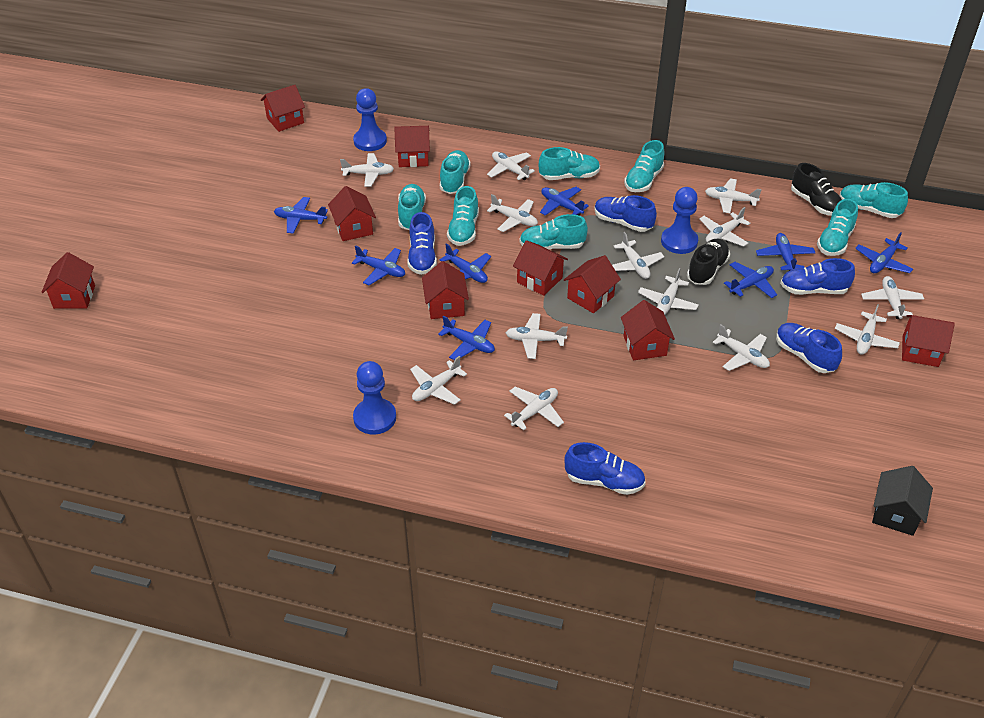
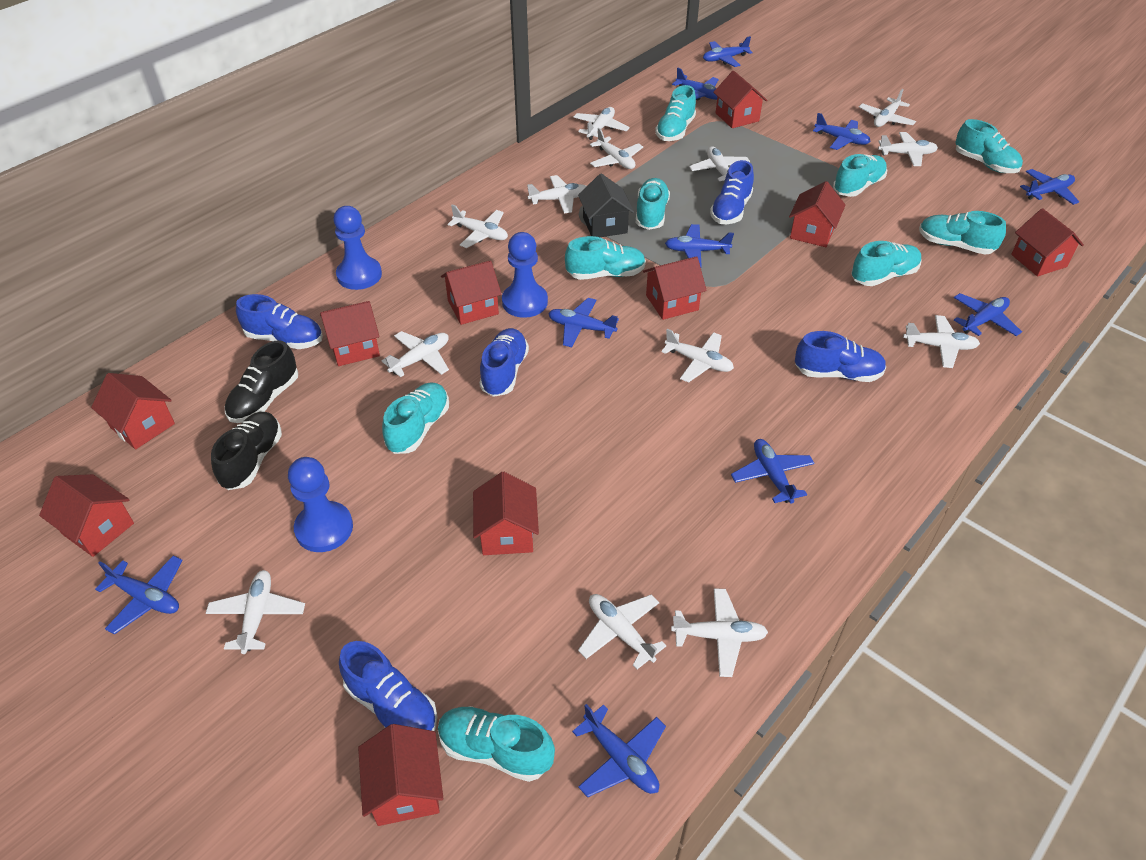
blue plane: [274,197,328,234] [352,245,405,285] [438,316,495,360] [440,243,491,283] [540,187,589,216] [724,262,777,298] [756,233,816,271] [855,232,913,273] = 8 -> [95,555,183,634] [548,298,619,347] [572,704,666,798] [665,224,734,267] [672,68,719,101] [703,36,753,67] [731,439,815,504] [813,113,871,150] [954,293,1022,336] [1020,169,1079,205] = 10
red house: [42,252,95,309] [261,85,305,132] [328,186,376,241] [394,126,430,167] [422,261,469,319] [513,240,568,296] [564,255,621,313] [621,300,675,360] [902,315,955,367] = 9 -> [39,474,134,557] [91,373,175,450] [320,301,380,366] [358,724,443,826] [441,260,502,325] [473,472,539,555] [643,256,707,320] [713,71,767,128] [789,181,845,247] [1011,208,1084,277] = 10
turquoise shoe: [398,184,426,230] [440,150,471,194] [447,186,479,246] [519,214,588,249] [539,147,600,180] [624,140,664,192] [817,199,858,256] [840,182,908,218] = 8 -> [382,382,449,454] [438,706,555,782] [565,236,646,280] [636,178,670,230] [655,85,696,141] [833,154,887,197] [851,241,922,286] [919,211,1006,255] [955,119,1023,173] = 9

